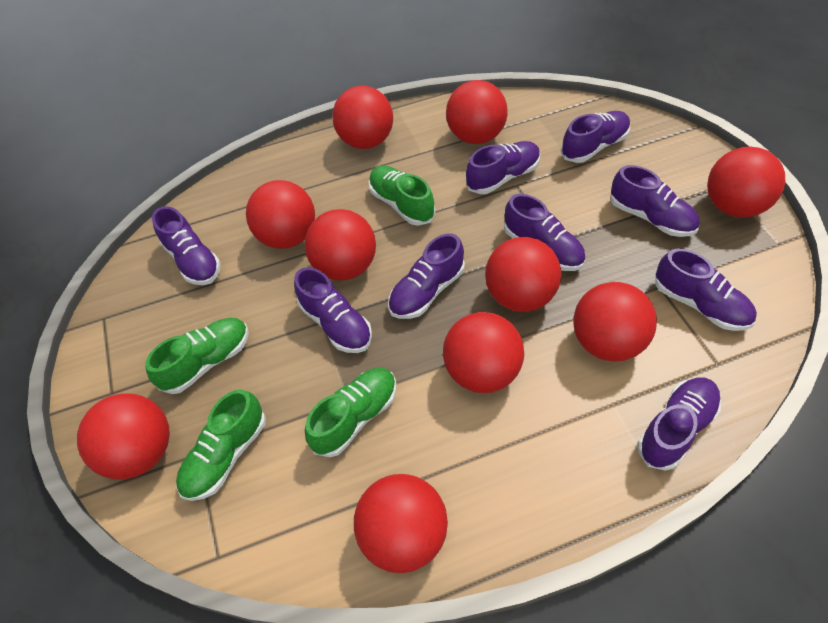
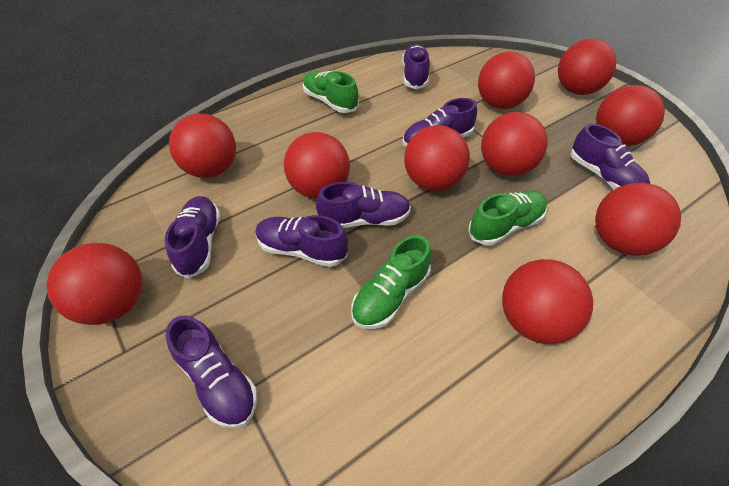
green shoe: [145,318,249,394] [176,389,266,501] [305,368,396,457] [369,166,435,226] = 4 -> [303,71,359,113] [351,235,431,329] [468,190,547,246] = 3
purple shoe: [152,206,221,285] [294,267,372,353] [388,233,465,319] [466,141,540,194] [504,194,586,271] [561,111,630,163] [611,165,700,237] [637,377,721,471] [655,249,757,331] = 9 -> [165,196,220,278] [166,315,257,428] [255,215,348,267] [316,182,411,228] [402,44,430,89] [403,98,477,147] [570,124,650,190] = 7

